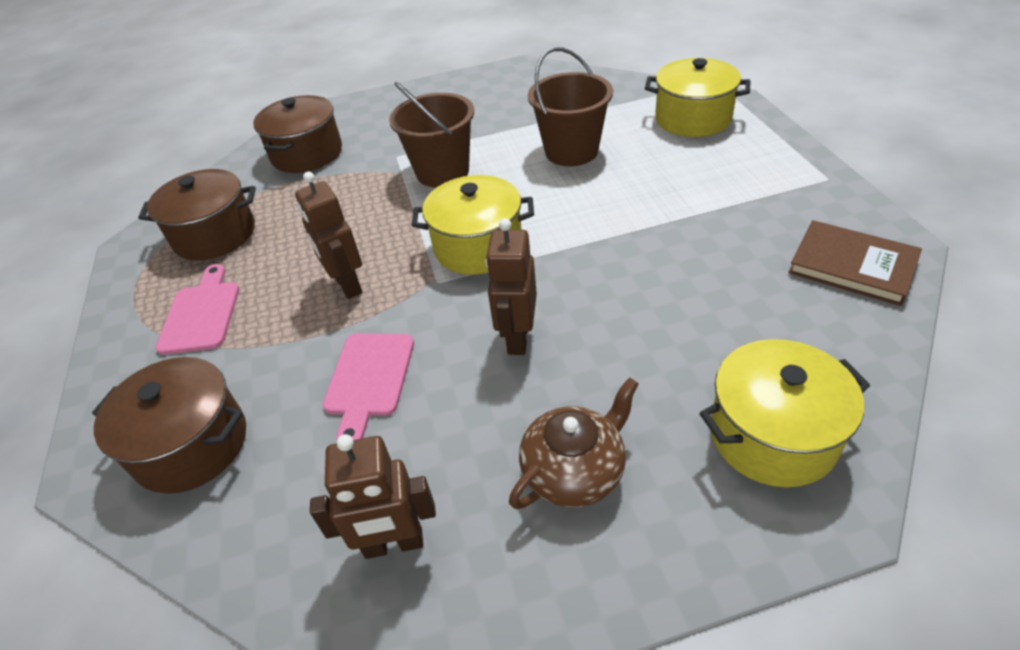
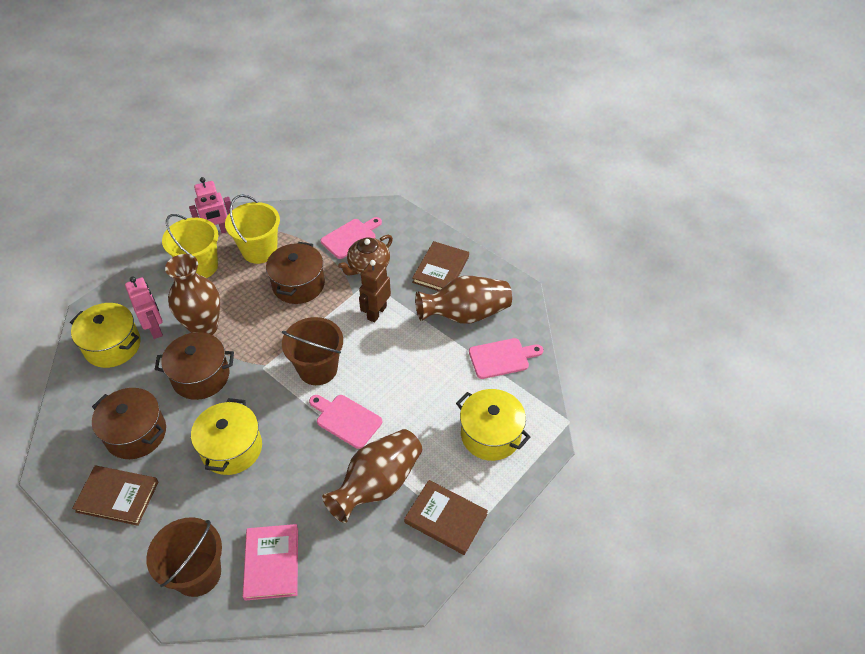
brown book: [788,220,922,306] = 1 -> [72,466,158,526] [404,480,488,555] [412,241,469,291] = 3
brown robot: [295,172,362,299] [310,434,436,559] [486,218,537,355] = 3 -> [359,260,391,322] = 1
brown vase: none = 0 -> [165,254,220,335] [322,429,422,523] [415,276,512,324] = 3
pink book: none = 0 -> [243,524,298,601] = 1
pink cutting board: [155,264,239,355] [323,333,414,440] = 2 -> [309,395,382,449] [321,217,382,259] [469,338,544,379] = 3
pink robot: none = 0 -> [125,276,163,339] [189,177,233,233] = 2
yellow bucket: none = 0 -> [162,214,218,278] [225,194,280,264] = 2

